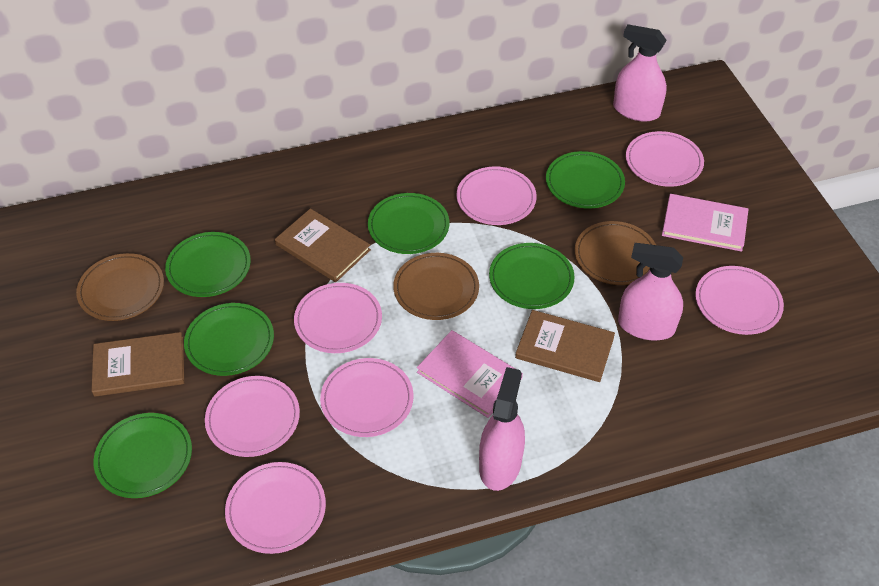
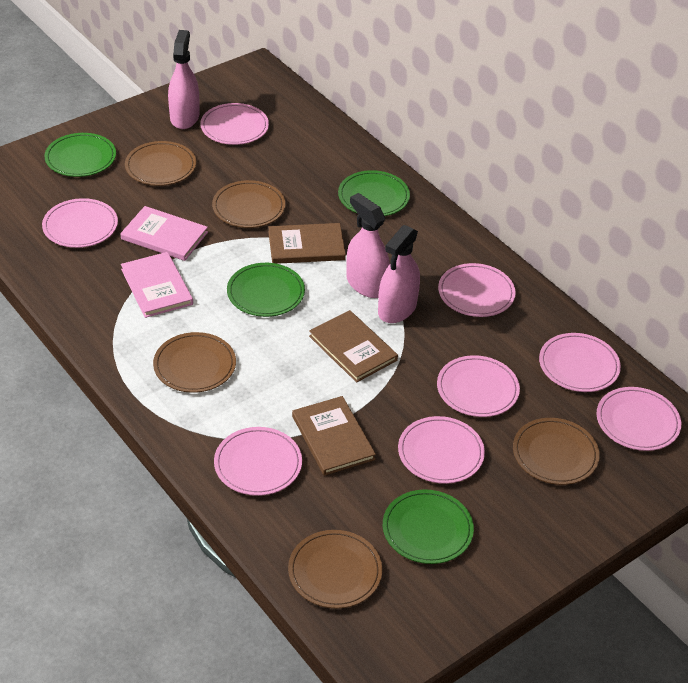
brown plate: [76,253,164,321] [393,253,479,320] [575,221,656,285] = 3 -> [125,141,196,186] [153,332,236,393] [212,180,285,228] [288,530,382,609] [513,418,600,485] = 5
green plate: [93,413,192,498] [165,232,251,297] [184,303,274,376] [368,193,449,254] [489,243,575,309] [546,151,625,209] = 6 -> [45,133,116,177] [227,263,305,317] [338,170,410,216] [383,489,474,564] = 4
pink plate: [205,376,300,457] [225,462,326,554] [294,283,382,353] [320,358,414,437] [457,167,537,225] [626,131,704,187] [695,266,784,335] = 7 -> [42,198,118,248] [200,103,269,145] [214,427,302,496] [398,416,485,484] [437,355,520,417] [438,263,516,317] [539,333,621,392] [596,387,681,451] = 8

